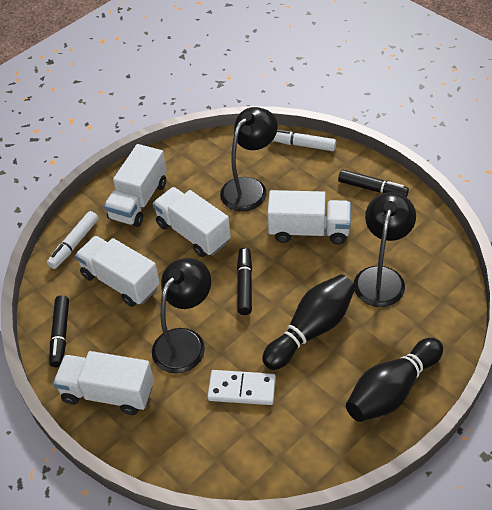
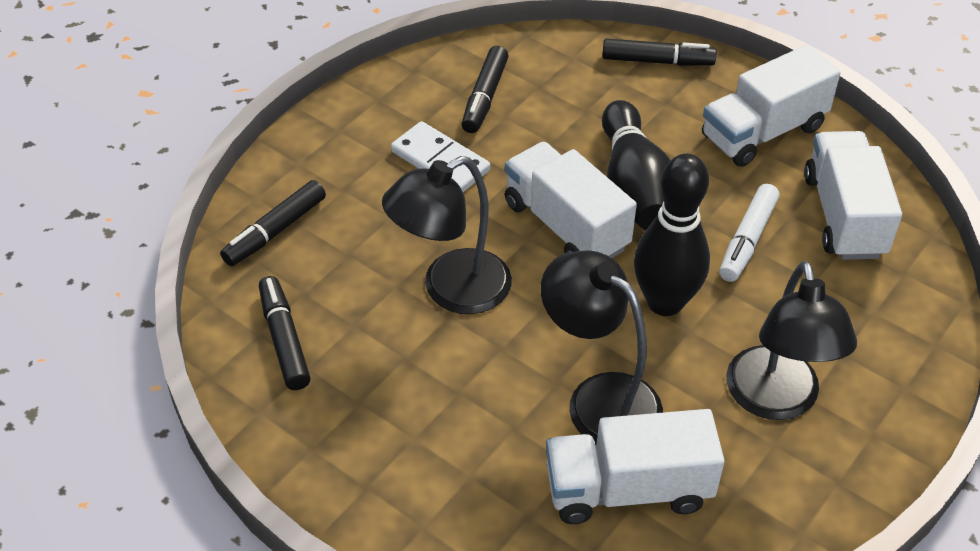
black marker: [50,295,69,367] [237,247,252,315] [338,170,409,197] = 3 -> [220,180,326,266] [259,276,310,390] [462,46,508,133] [602,39,717,66] = 4
white marker: [47,211,98,269] [273,129,337,151] = 2 -> [719,184,779,282] = 1
white truck: [53,351,154,415] [75,236,160,307] [104,144,167,227] [153,187,231,257] [267,190,351,244] = 5 -> [505,142,637,258] [546,409,725,524] [702,45,841,167] [804,131,902,260] = 4

